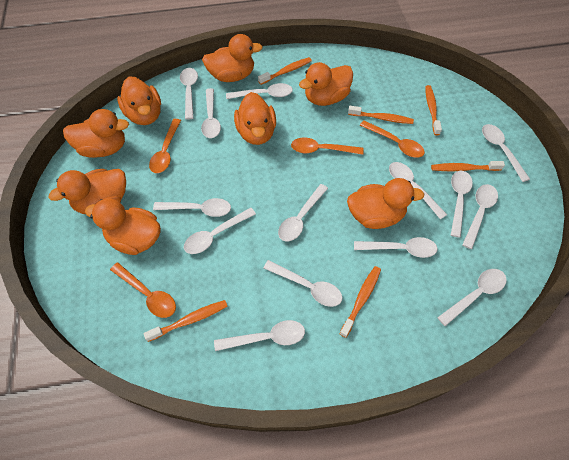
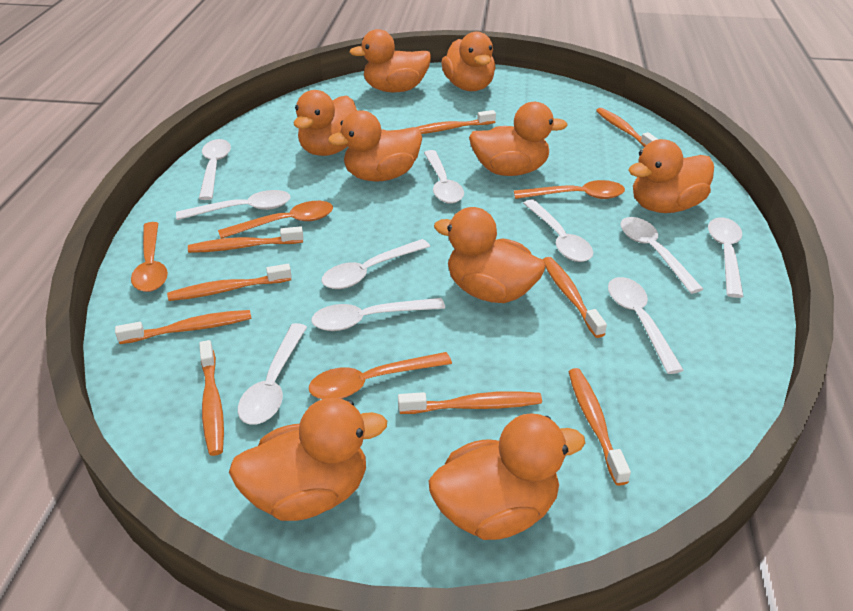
orange duck: [49,169,126,214] [63,109,129,158] [85,198,161,255] [117,77,161,125] [202,34,263,82] [234,92,276,145] [299,62,353,106] [347,178,424,229] = 8 -> [229,398,387,521] [294,90,357,156] [328,110,422,182] [350,29,431,92] [429,413,585,540] [434,207,546,303] [441,31,495,91] [469,102,568,176] [628,139,714,213] = 9
orange toothbrush: [143,300,228,342] [258,57,312,85] [340,266,381,338] [348,106,414,124] [425,85,442,136] [431,161,505,171] = 6 -> [115,310,251,344] [167,264,292,301] [188,226,303,253] [199,340,224,456] [398,391,542,414] [415,110,496,134] [543,257,607,338] [568,368,631,486] [596,108,658,147] = 9
white spoon: [153,198,231,217] [180,68,198,120] [184,208,256,254] [201,88,221,138] [214,320,305,351] [226,83,293,99] [263,260,342,307] [278,184,328,241] [354,237,438,258] [389,162,447,220] [437,269,507,326] [451,171,473,238] [462,184,498,249] [482,124,530,182] = 14 -> [176,190,291,220] [199,139,231,200] [238,323,307,425] [311,298,445,331] [321,239,430,289] [424,150,464,204] [523,199,593,262] [608,277,684,374] [620,217,703,294] [708,217,744,298] = 10

